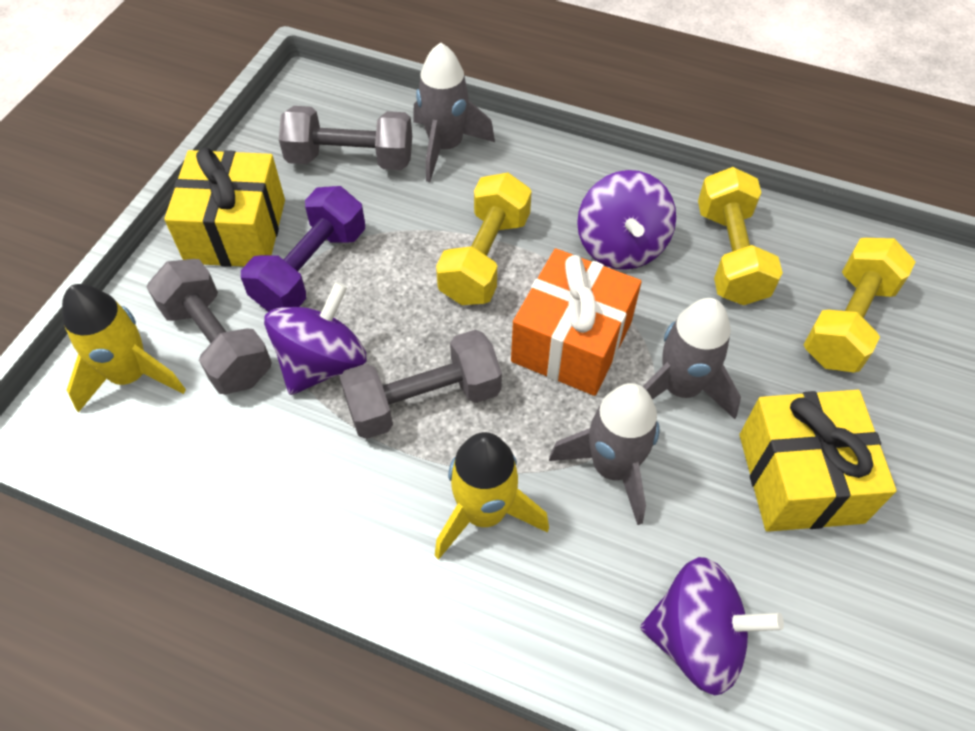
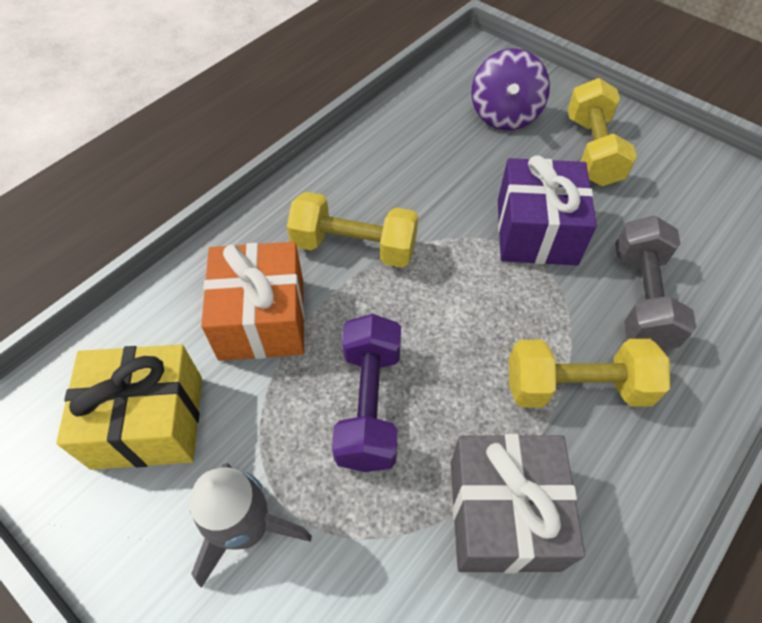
grey dumbbell: [147,259,272,394] [279,106,412,170] [340,330,502,439] = 3 -> [615,216,696,350] = 1
grey gift: none = 0 -> [451,434,585,573] = 1
grey rocket: [413,42,495,182] [549,383,660,525] [642,298,741,419] = 3 -> [189,463,312,588] = 1
purple gift: none = 0 -> [498,155,597,265] = 1
purple spinning top: [264,282,366,395] [577,170,676,270] [640,557,784,695] = 3 -> [472,48,550,130] = 1
yellow gift: [164,147,285,267] [740,390,897,532] = 2 -> [56,344,202,470] = 1
yellow rocket: [62,284,186,412] [435,432,549,560] = 2 -> none = 0

